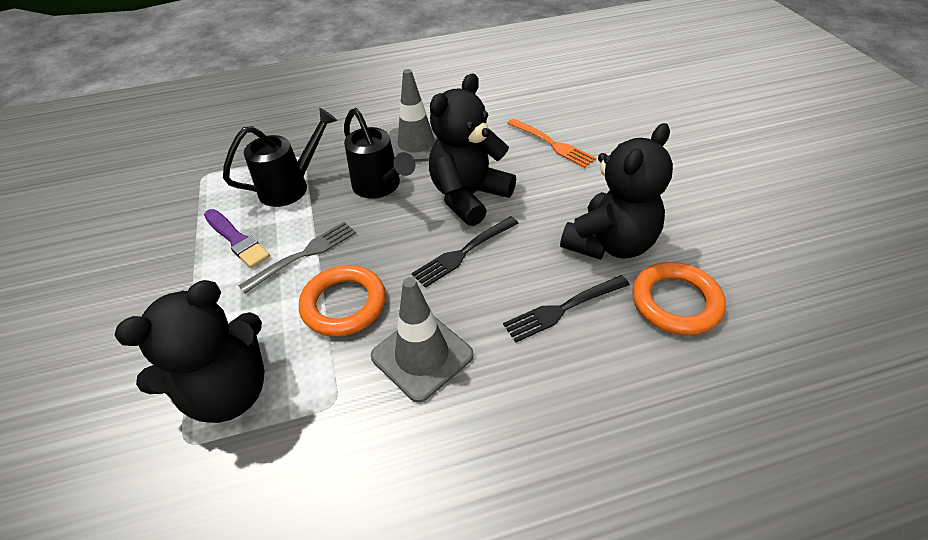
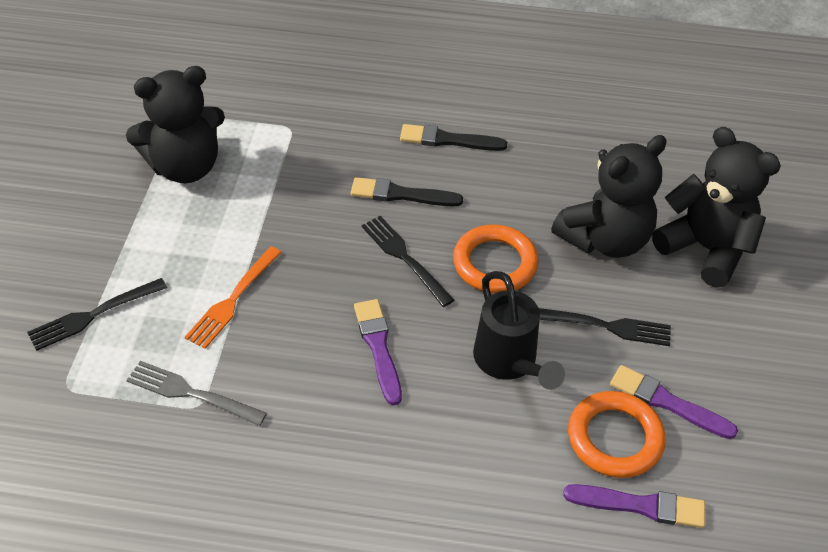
black brush: none = 0 -> [351,177,463,207] [400,124,507,151] = 2
black fork: [412,216,519,288] [503,275,630,343] = 2 -> [27,278,167,351] [361,216,454,307] [539,308,671,346] = 3
black watering can: [223,108,338,207] [344,108,416,199] = 2 -> [473,271,565,390] = 1
grey traffic cone: [371,277,474,403] [389,69,438,162] = 2 -> none = 0
purple brush: [204,209,270,268] = 1 -> [354,299,402,405] [563,484,705,528] [610,365,738,439] = 3

